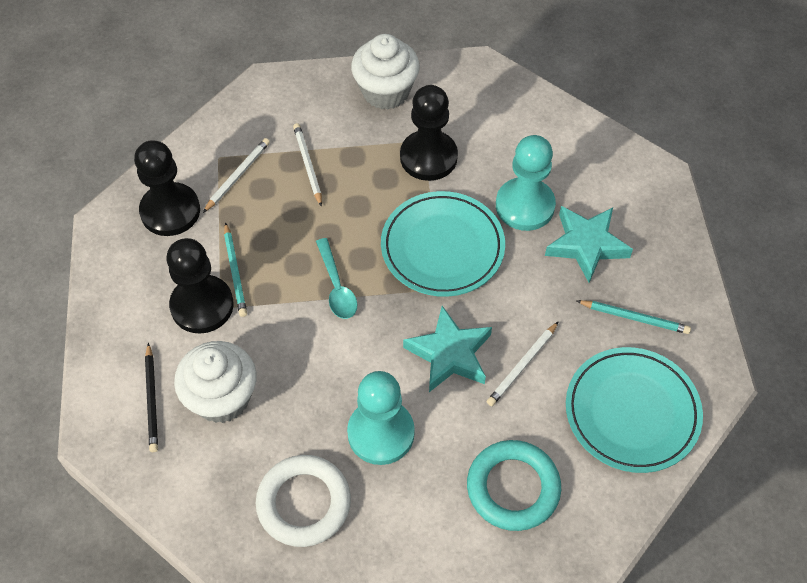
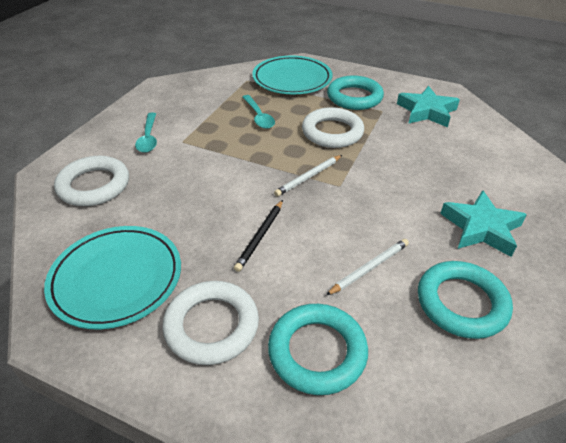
black pawn: [134,140,200,236] [167,238,234,334] [400,85,458,181] = 3 -> none = 0
turquoise pawn: [347,371,415,465] [496,135,556,231] = 2 -> none = 0
turquoise pencil: [224,222,247,317] [577,300,691,334] = 2 -> none = 0
turquoise ring: [467,440,561,531] = 1 -> [268,304,368,395] [327,75,384,110] [418,261,513,339] = 3
turquoise spoon: [316,238,357,319] = 1 -> [135,113,157,153] [243,95,275,129] = 2
white cupcake: [174,341,257,423] [351,34,420,109] = 2 -> none = 0
white pencil: [203,138,270,213] [293,123,322,207] [487,321,559,406] = 3 -> [274,155,342,196] [326,239,409,295] = 2
white ring: [256,455,351,547] = 1 -> [54,156,129,206] [162,281,259,365] [302,107,364,148] = 3

